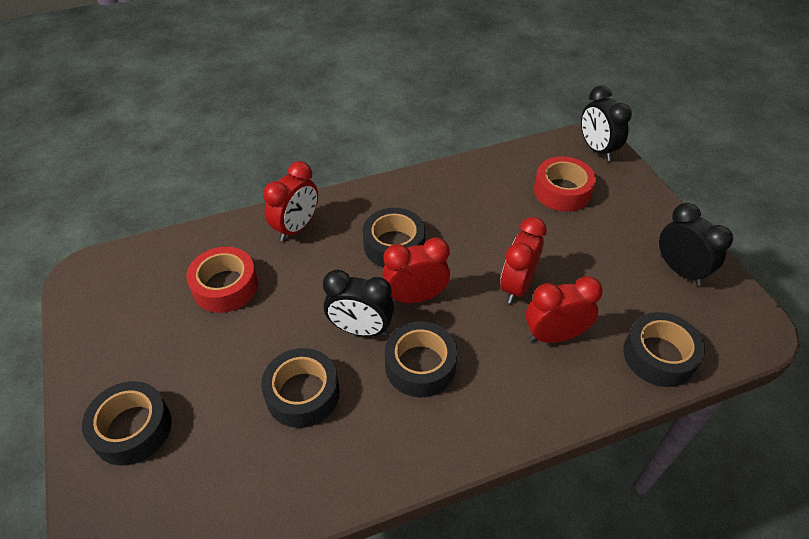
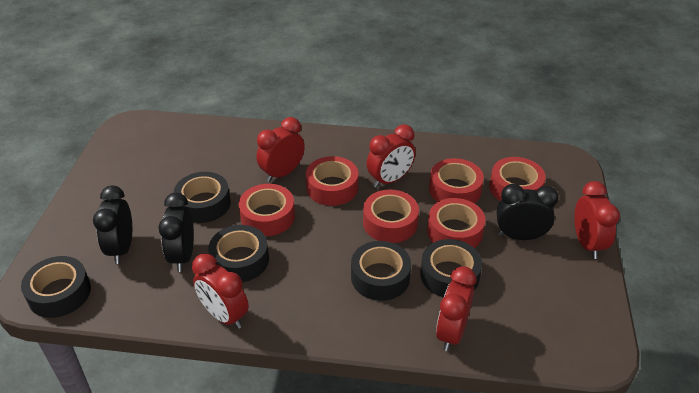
red clock: [263,161,318,241] [382,237,450,303] [500,217,547,303] [526,276,603,343] = 4 -> [192,254,249,329] [256,117,305,182] [366,124,415,188] [436,266,476,351] [574,181,620,259] = 5
red tape: [186,247,258,313] [534,156,596,212] = 2 -> [239,184,295,236] [306,156,358,206] [363,190,419,243] [427,198,486,248] [429,158,484,204] [489,157,546,201] = 6

